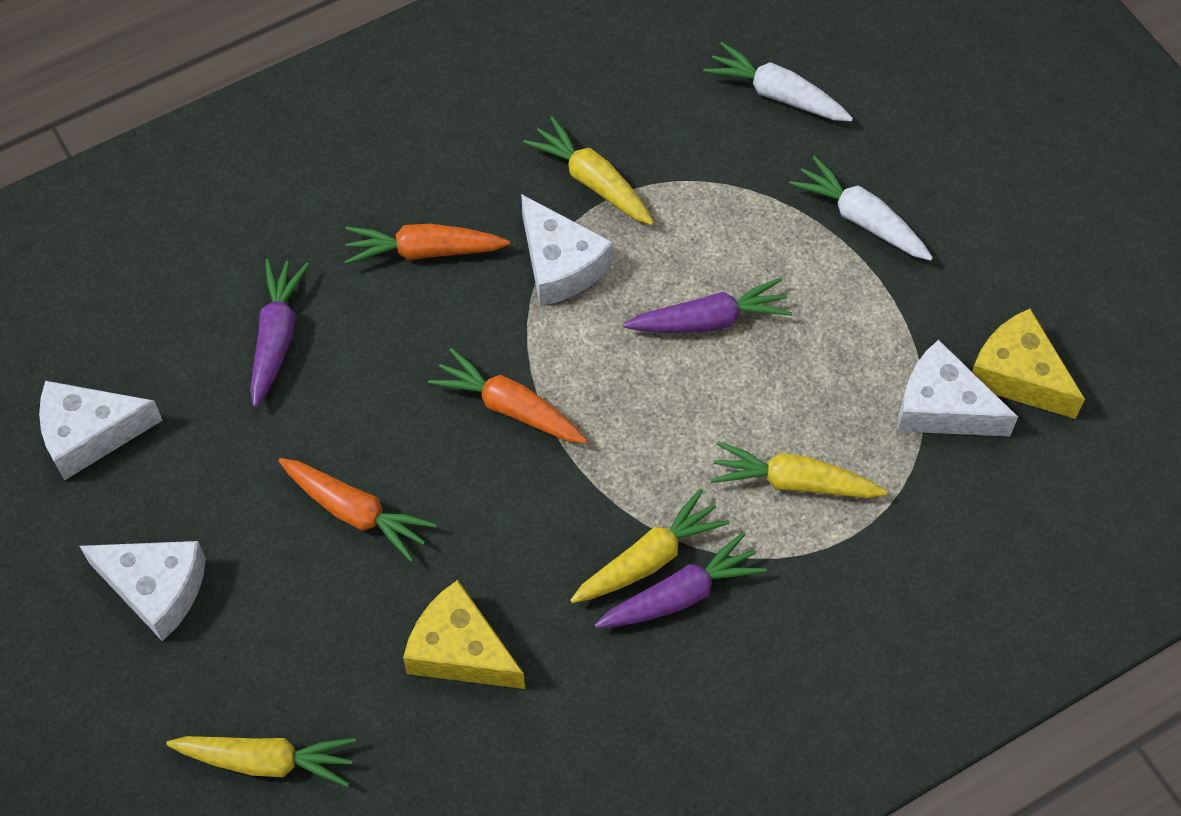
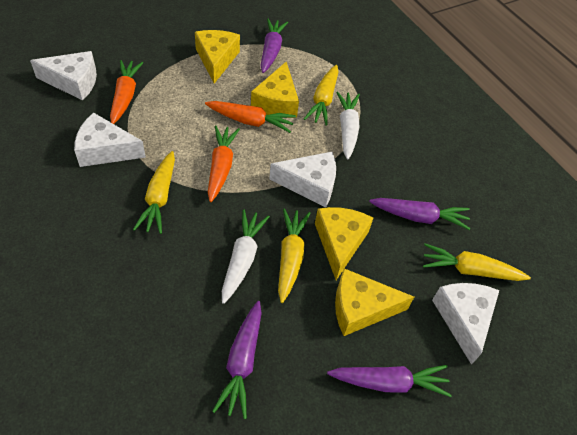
purple carrot: [250,259,309,408] [595,532,767,628] [623,278,792,333] = 3 -> [212,301,262,419] [260,19,288,73] [327,365,452,397] [369,198,470,230] = 4
yellow cheese: [403,580,525,689] [972,309,1085,419] = 2 -> [195,30,240,84] [251,62,299,118] [315,207,373,280] [335,269,414,336] = 4

